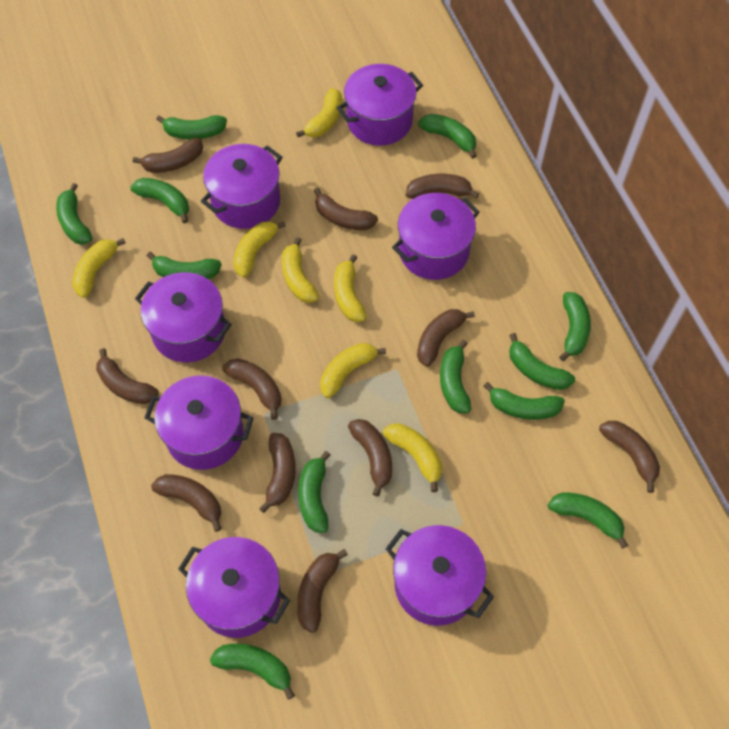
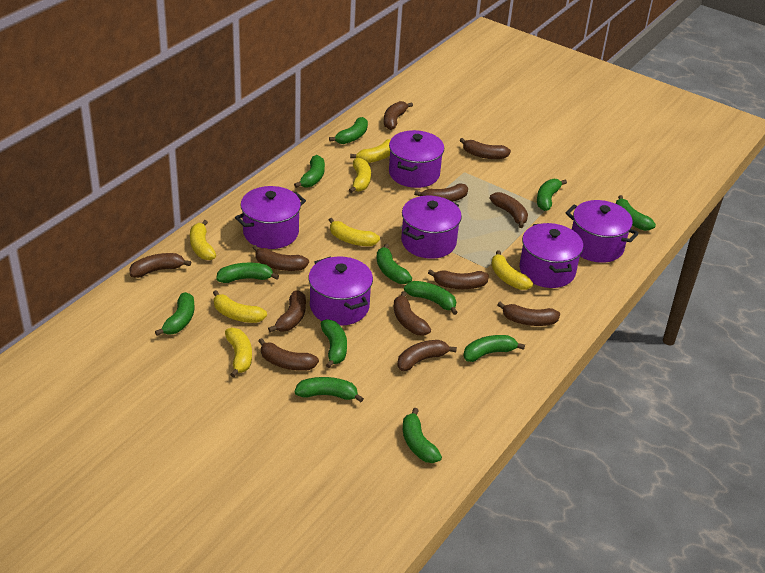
brown banana: [96,348,159,404] [133,138,203,173] [151,474,222,532] [222,358,281,420] [259,433,296,513] [297,549,348,633] [314,187,378,230] [348,419,392,497] [406,174,479,199] [417,309,475,367] [599,421,660,493] = 11 -> [129,253,191,278] [253,245,309,271] [258,338,319,371] [268,290,306,332] [384,101,413,130] [394,291,431,336] [397,340,457,371] [414,183,468,202] [428,269,489,289] [459,138,511,159] [490,192,528,228] [497,302,560,326] = 12
purple pot: [135,272,232,362] [145,375,254,470] [178,537,290,638] [201,144,283,229] [337,64,423,146] [385,525,494,626] [392,193,480,280] = 7 -> [235,186,306,249] [308,257,373,326] [389,130,444,188] [401,196,462,259] [520,223,583,288] [566,200,639,263] = 6

